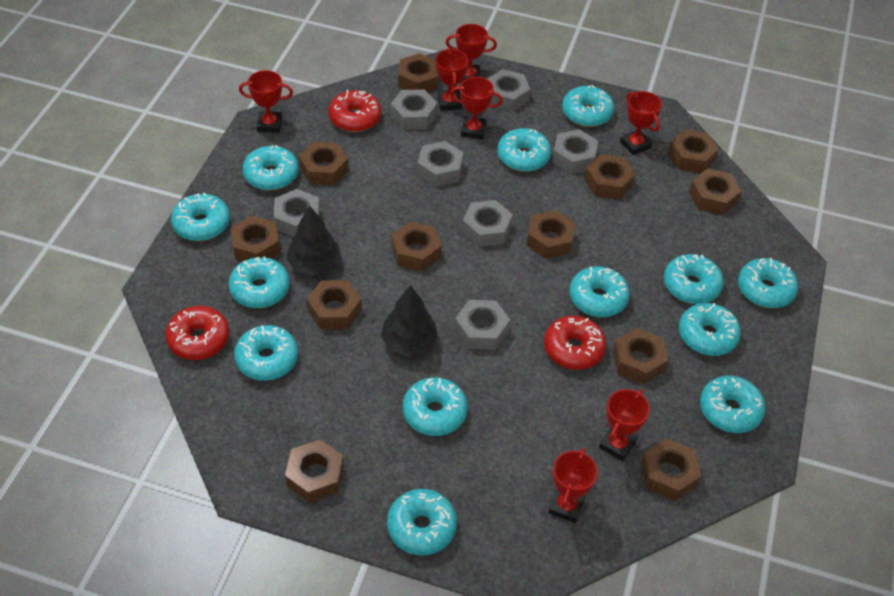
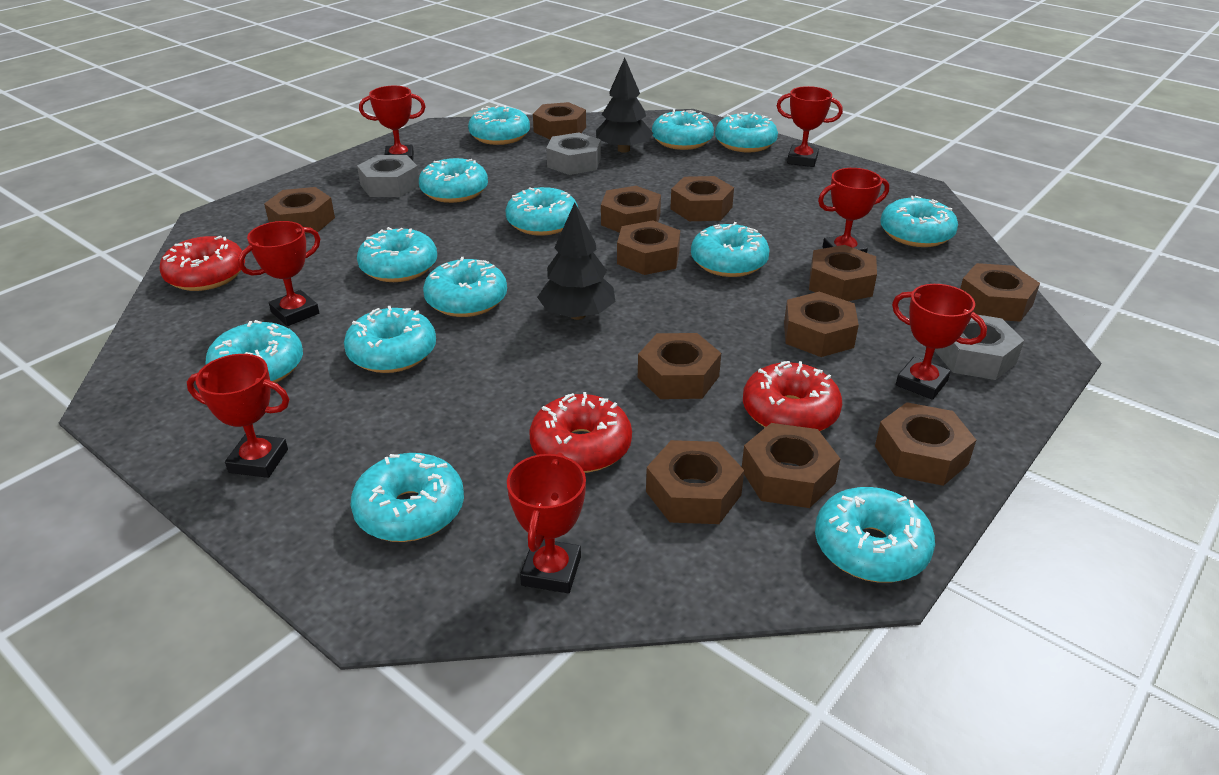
grey nut: [274,189,320,237] [391,89,437,130] [417,141,464,187] [455,300,510,350] [462,200,513,247] [487,69,530,111] [552,129,598,174] = 7 -> [357,155,419,197] [546,132,601,175] [935,315,1024,380] = 3

